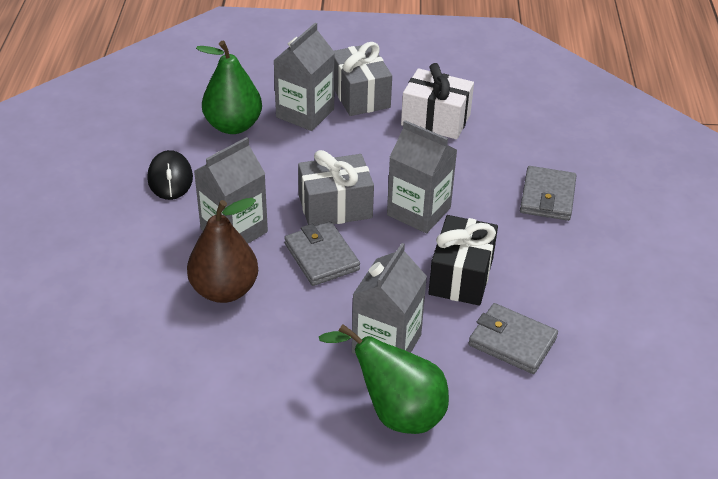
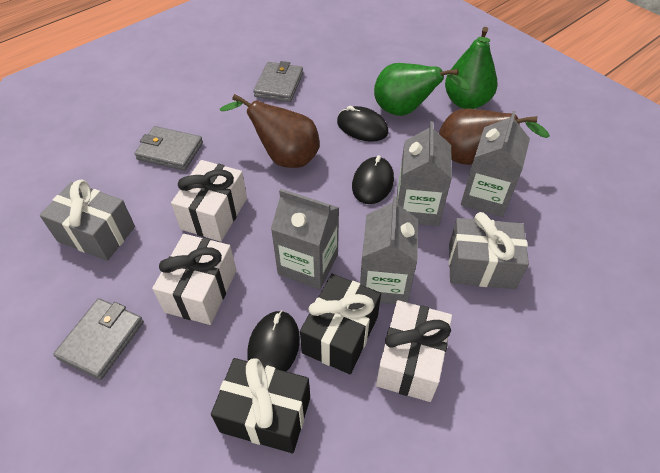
black gift: [429,215,498,306] = 1 -> [211,358,310,453] [300,274,381,374] = 2
black mouse: [147,150,193,200] = 1 -> [247,310,300,372] [337,106,388,142] [352,155,394,204] = 3
brown pear: [187,198,258,303] = 1 -> [220,94,320,168] [439,109,550,165] = 2
white gift: [401,63,474,139] = 1 -> [152,234,236,325] [171,160,247,242] [376,300,452,402] = 3

